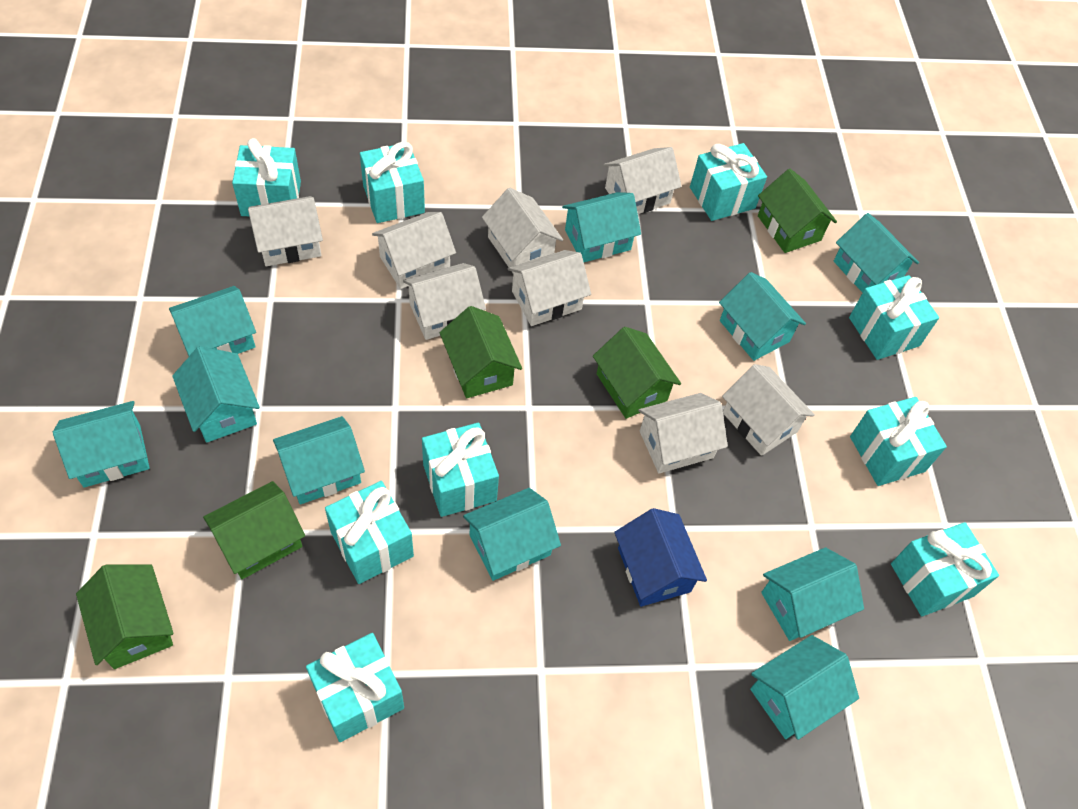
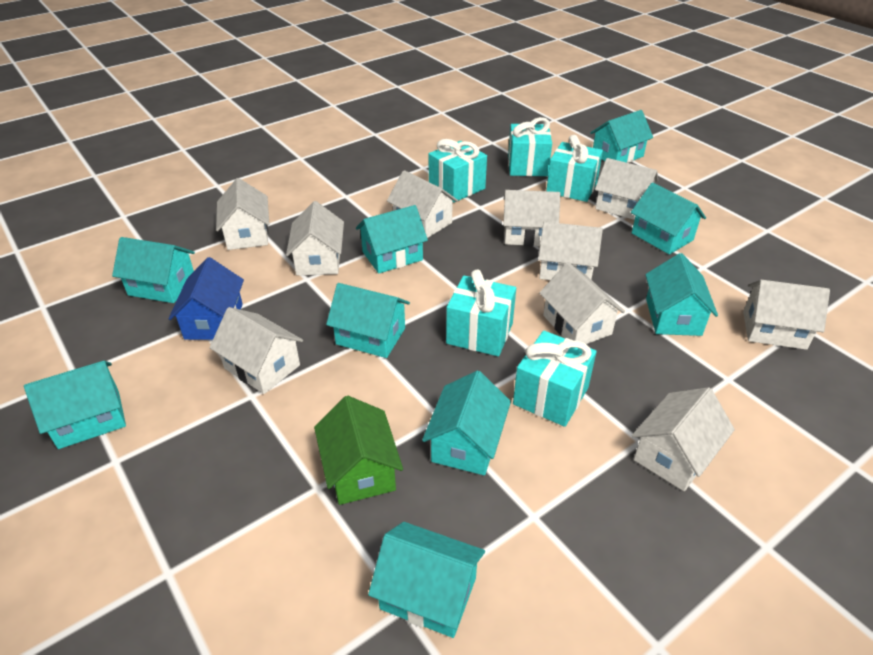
green house: [76,565,174,669] [203,481,305,579] [440,306,522,398] [593,327,681,419] [758,169,837,253] = 5 -> [314,396,403,505] = 1
turquoise gift: [232,138,301,216] [306,633,404,742] [325,481,414,584] [360,142,425,223] [422,423,499,517] [690,143,767,221] [849,275,939,360] [850,397,947,486] [891,522,999,616] = 9 -> [429,139,487,203] [446,270,516,356] [508,117,552,176] [513,331,597,427] [546,135,603,202] = 5
turquoise house: [53,401,150,487] [169,286,256,356] [172,346,260,443] [273,416,365,504] [463,488,561,581] [562,192,641,262] [719,272,806,361] [750,635,859,740] [761,547,864,641] [834,213,919,293] = 10 -> [24,361,126,449] [112,237,195,303] [326,283,410,358] [356,205,428,274] [368,522,485,638] [422,370,511,475] [590,110,653,163] [631,183,706,254] [645,253,718,336] = 9
white house: [248,196,323,266] [372,212,456,289] [403,263,486,340] [482,188,563,273] [508,250,591,326] [603,147,682,214] [639,393,728,474] [722,364,815,456] = 8 -> [209,307,303,394] [216,178,269,250] [286,201,344,275] [387,170,458,238] [503,190,560,246] [538,222,603,280] [539,262,625,344] [595,158,658,220] [632,387,735,491] [743,280,830,350] = 10

